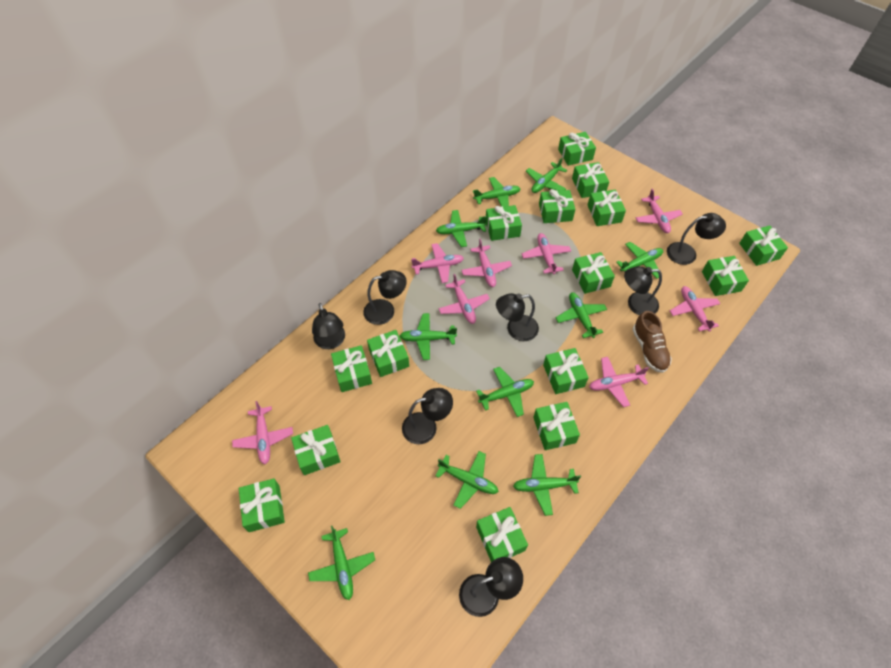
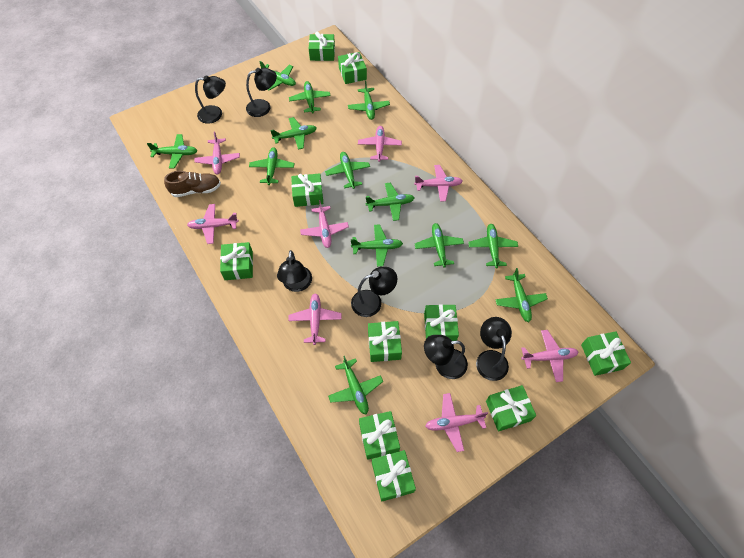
black lamp: [312,303,345,349] [363,270,407,325] [402,388,453,444] [459,557,523,617] [496,293,539,341] [624,266,662,315] [667,213,726,265] = 7 -> [195,75,226,124] [246,68,277,117] [277,250,312,292] [351,267,397,317] [424,335,468,379] [476,317,512,381] = 6
green gift: [239,479,285,532] [291,425,341,475] [331,345,372,392] [367,330,409,377] [476,507,528,562] [486,205,522,241] [533,402,580,450] [539,189,576,223] [543,348,589,394] [558,132,596,166] [572,162,609,198] [572,252,615,294] [587,189,626,226] [702,256,749,296] [739,225,788,266] = 15 -> [220,242,253,280] [291,173,323,207] [309,32,335,61] [338,52,367,84] [359,411,400,460] [368,321,402,362] [372,450,416,501] [424,304,459,341] [486,385,536,432] [581,331,631,376] = 10
green plane: [308,526,375,600] [399,313,457,360] [435,451,499,509] [436,210,487,247] [473,177,521,207] [476,367,534,417] [513,454,581,516] [526,158,567,193] [556,292,607,338] [616,242,663,279] = 10 -> [147,134,197,168] [249,147,294,185] [259,61,296,91] [270,117,317,150] [289,81,331,113] [325,152,370,189] [328,356,383,414] [348,80,390,120] [350,224,403,267] [366,183,414,221] [415,223,464,268] [468,224,518,268] [495,268,548,322] = 13

